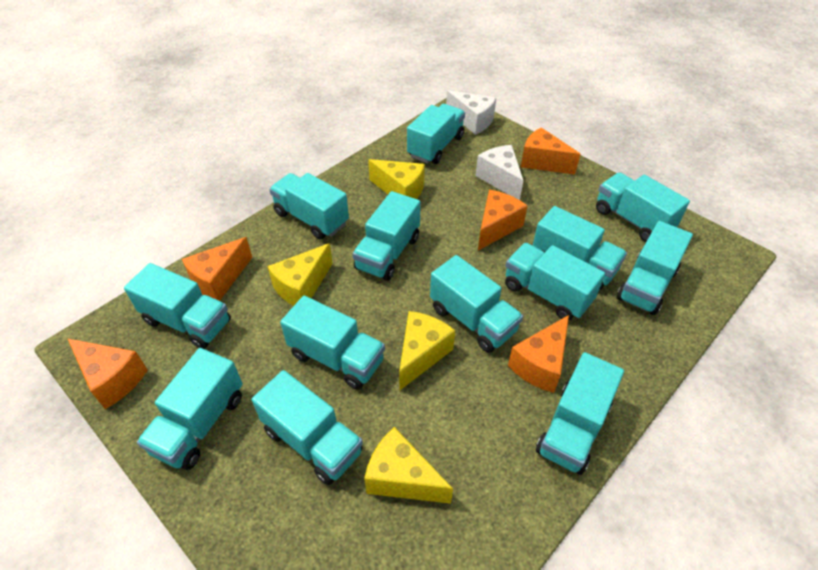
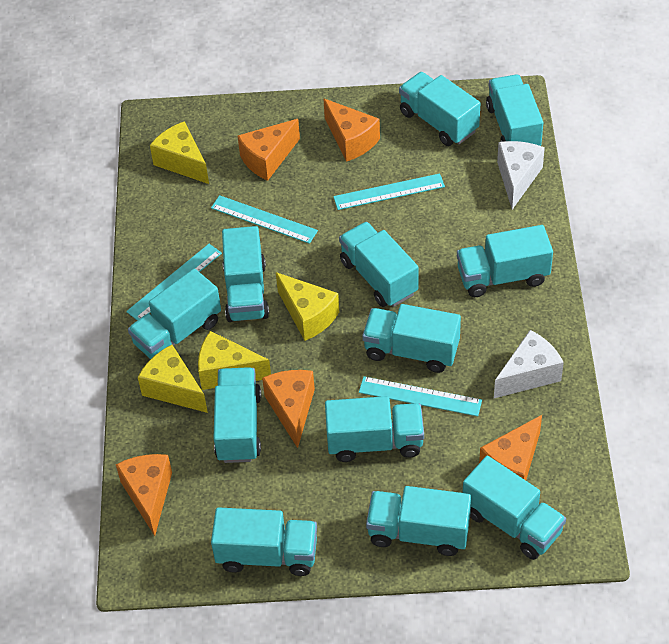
turquoise ruler: none = 0 -> [126,244,222,320] [211,195,318,244] [333,173,445,210] [359,376,482,416] = 4
turquoise truck: [124,263,231,349] [137,348,242,470] [252,370,363,485] [269,173,349,239] [280,296,385,390] [352,191,420,281] [407,104,465,164] [430,255,523,353] [505,243,605,321] [533,206,627,290] [536,352,624,475] [596,172,690,242] [617,221,693,315] = 13 -> [128,268,221,359] [211,507,317,576] [214,367,261,463] [222,226,269,322] [325,396,424,462] [339,222,419,307] [362,304,461,373] [366,486,471,556] [399,72,480,146] [457,225,553,297] [463,456,566,560] [486,74,543,146] = 12

